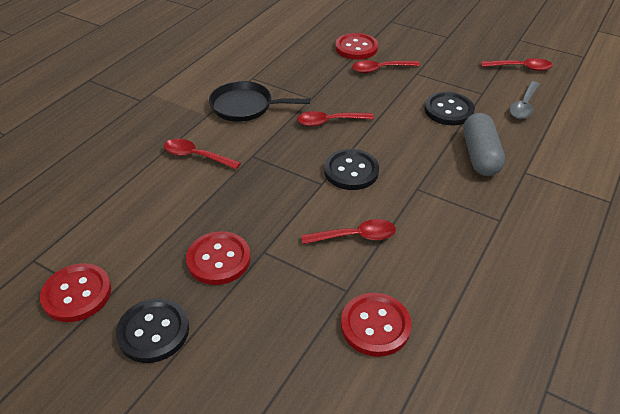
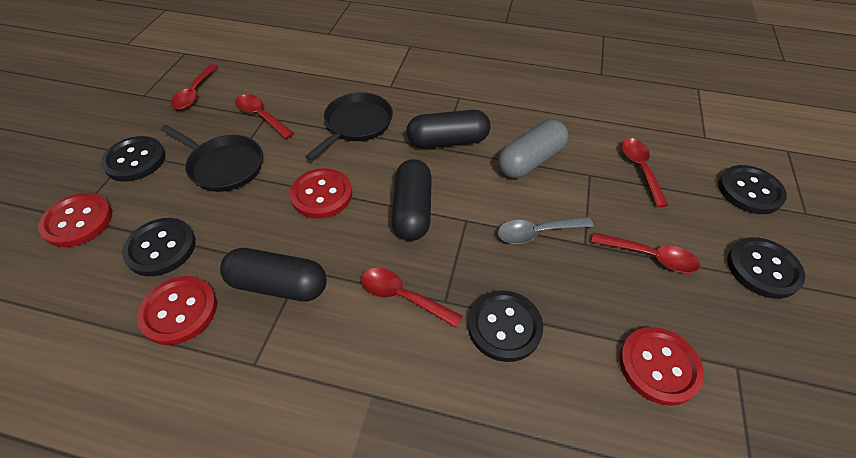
black button: [116,298,189,363] [324,149,379,190] [424,92,475,126] = 3 -> [101,136,165,182] [122,218,196,276] [468,290,543,362] [718,165,787,214] [727,237,805,299] = 5
black capsule: none = 0 -> [220,248,327,302] [392,159,432,241] [407,110,491,148] = 3
black pan: [209,81,310,122] = 1 -> [161,125,263,192] [305,92,393,160] = 2

